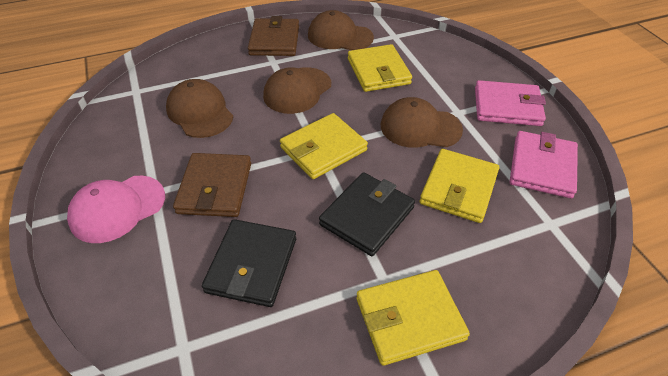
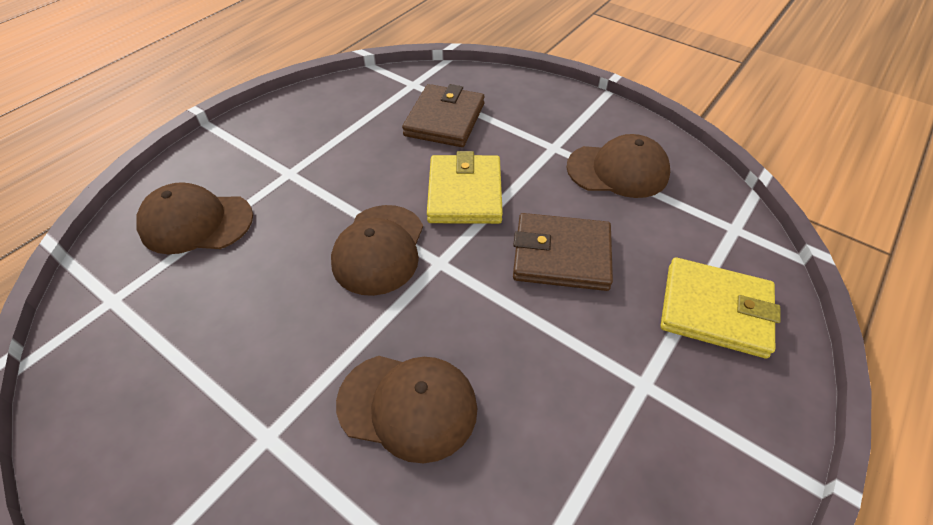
black wallet: [202,219,296,307] [319,172,415,256] = 2 -> none = 0
pink cap: [67,176,165,243] = 1 -> none = 0
pink wallet: [475,80,546,126] [510,131,578,198] = 2 -> none = 0
yellow wallet: [280,113,368,179] [348,44,412,92] [356,270,470,366] [420,149,499,223] = 4 -> [427,151,503,224] [660,257,781,358] = 2

